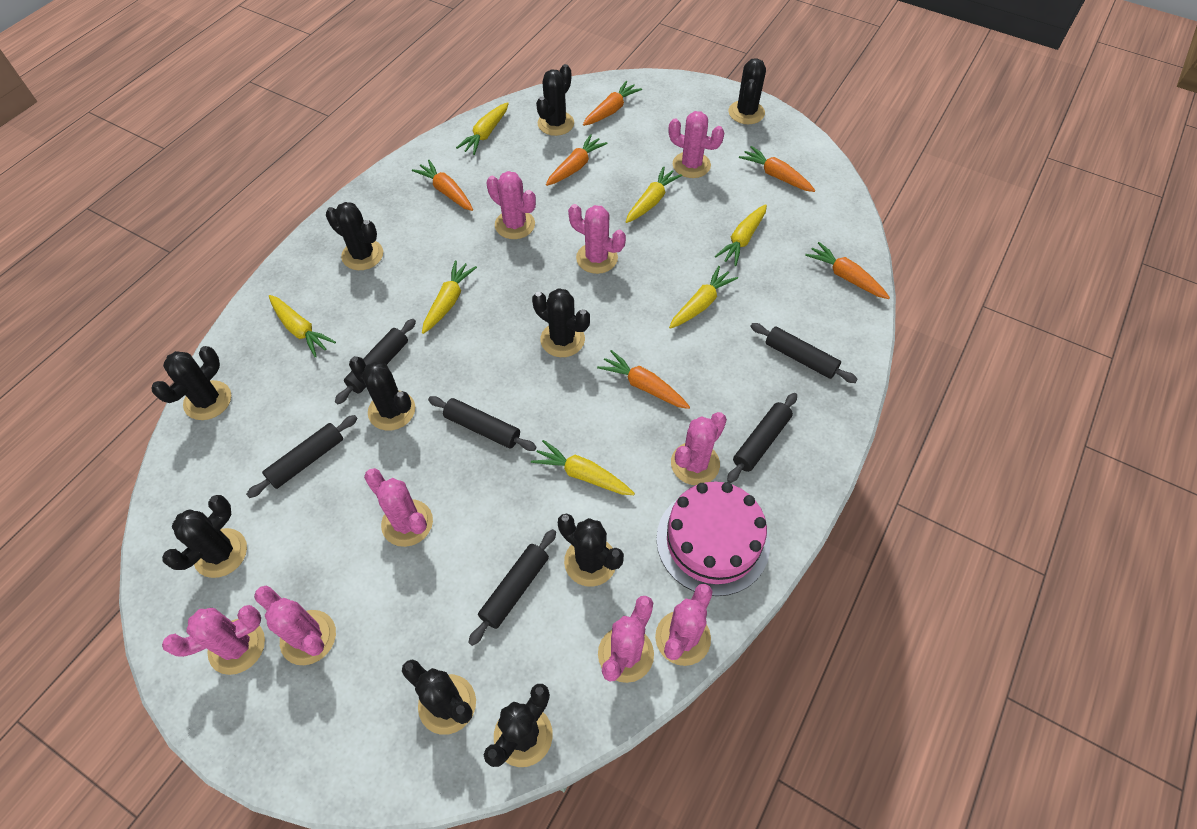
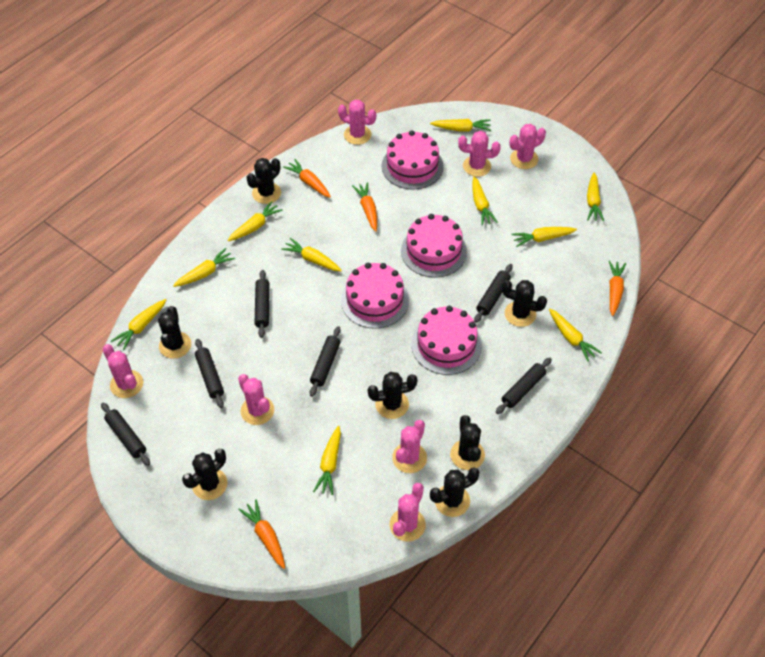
black cactus: [151,346,231,420] [162,495,247,578] [326,202,383,270] [349,356,415,431] [402,659,476,735] [484,684,553,767] [532,288,590,357] [536,64,574,136] [558,514,624,587] [728,58,766,124] = 10 -> [158,306,191,359] [182,449,228,500] [246,158,281,204] [368,372,418,419] [430,467,479,517] [450,415,485,470] [502,280,547,327] = 7
orange carrot: [412,160,473,211] [546,134,608,186] [583,81,642,126] [597,350,690,409] [739,146,816,192] [805,242,890,299] = 6 -> [238,499,285,569] [283,159,331,198] [352,182,377,232] [609,261,626,316] = 4
pink cactus: [162,605,265,675] [254,586,336,665] [364,468,433,547] [486,171,536,239] [568,204,626,274] [598,596,654,683] [655,584,712,666] [669,111,724,178] [671,412,727,485] = 9 -> [103,344,143,398] [238,374,274,425] [338,100,376,145] [390,483,426,542] [392,420,427,473] [458,131,501,177] [509,124,546,169] = 7
pink cake: [656,482,770,596] = 1 -> [341,263,409,329] [382,130,444,190] [401,214,467,278] [411,306,482,375] = 4
yellow carrot: [269,295,336,357] [422,260,477,334] [456,102,509,155] [531,440,635,495] [626,166,682,223] [669,266,738,329] [715,204,767,266] = 7 -> [111,299,166,350] [173,248,235,287] [227,201,283,241] [281,238,342,271] [313,426,341,495] [430,119,491,132] [473,176,498,226] [512,227,577,247] [549,309,602,362] [587,173,604,221] = 10

